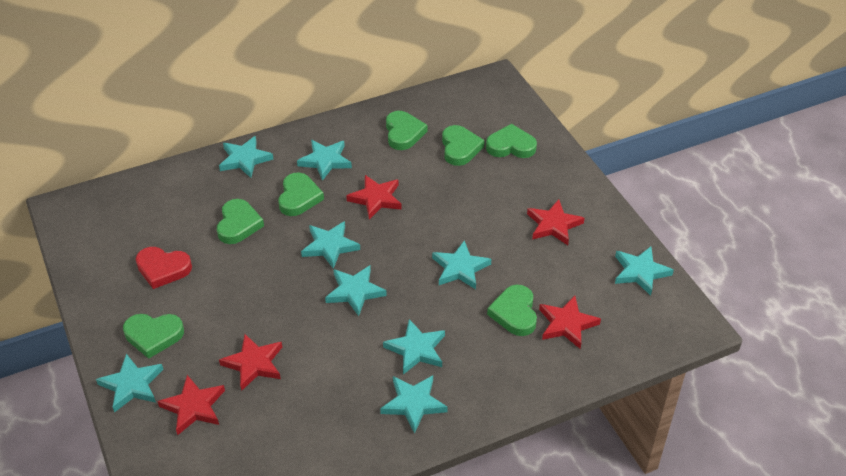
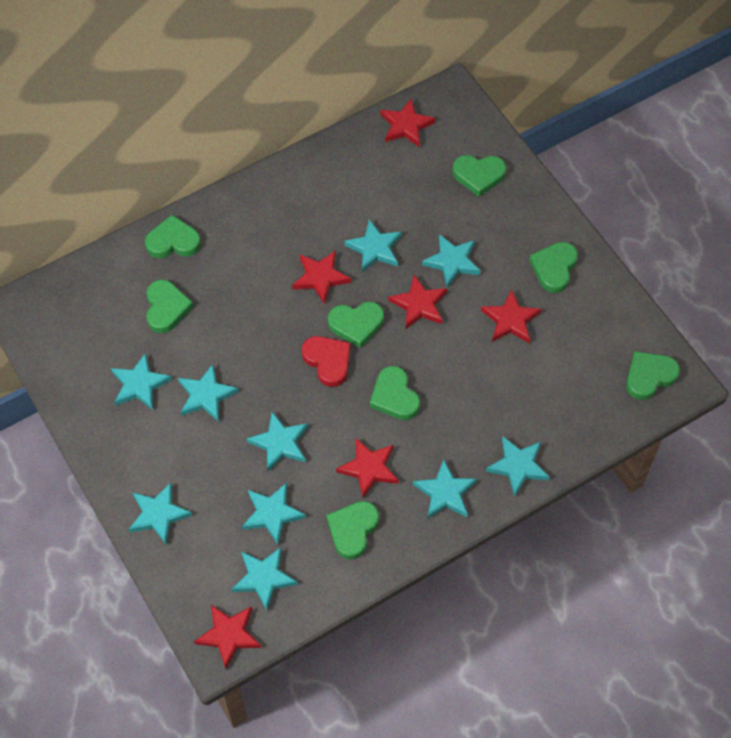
green heart: [123,314,184,359] [217,199,264,244] [278,173,324,216] [386,111,427,150] [442,125,485,166] [486,124,537,158] [487,285,537,336] = 7 -> [145,215,201,258] [146,279,193,333] [327,501,379,559] [328,302,384,348] [370,366,420,420] [452,155,506,197] [529,242,578,293] [626,352,680,400] = 8
red star: [157,375,225,435] [219,334,282,391] [346,175,402,219] [527,199,584,245] [539,296,601,349] = 5 -> [194,605,262,669] [292,250,351,304] [336,438,399,498] [380,98,436,147] [388,275,447,329] [481,289,542,343] = 6
turquoise star: [96,354,164,413] [219,136,274,178] [297,140,352,181] [301,221,360,269] [325,266,387,316] [380,375,448,433] [383,319,445,375] [432,240,491,289] [615,246,674,296] = 9 -> [111,353,172,410] [129,483,193,545] [178,364,239,422] [232,547,298,610] [242,483,306,545] [247,412,308,471] [344,219,402,272] [413,459,477,519] [422,234,481,288] [486,437,550,496] = 10

